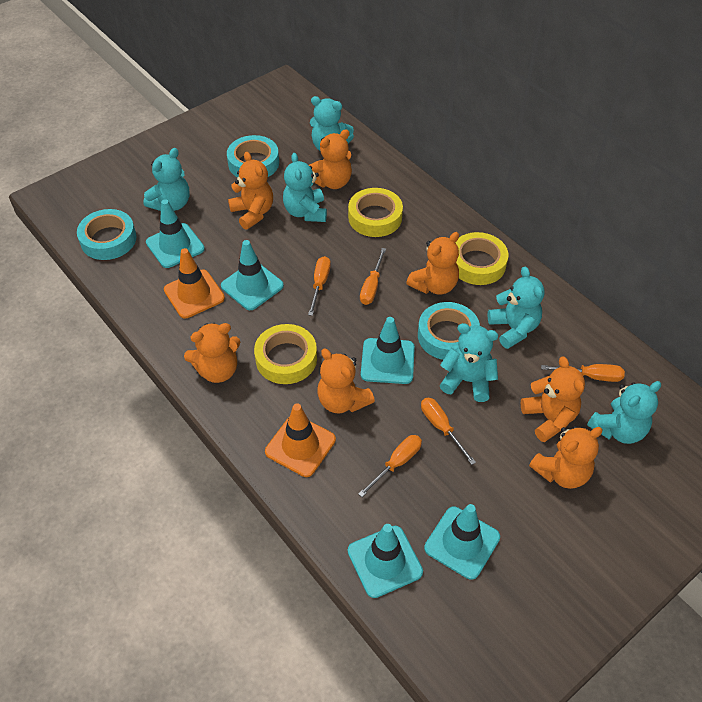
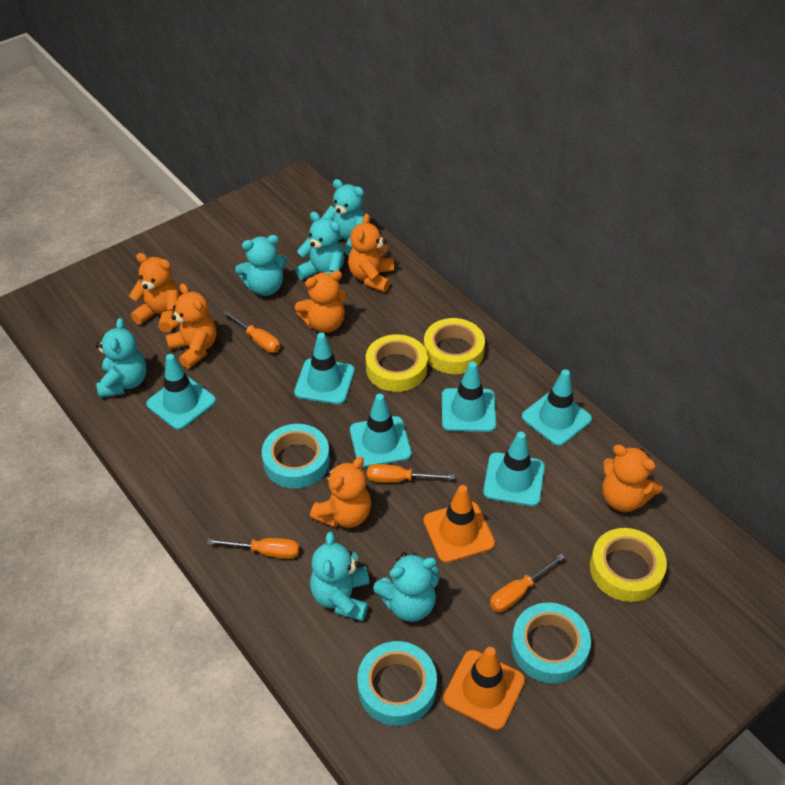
orange screwdriver: [308,256,331,316] [358,435,422,497] [360,248,386,305] [421,398,476,465] [541,364,625,382] = 5 -> [207,538,299,559] [223,310,280,353] [367,464,455,483] [490,554,565,612] = 4
orange teddy bear: [184,323,240,383] [228,152,273,230] [309,129,352,189] [317,348,375,414] [406,232,459,295] [521,356,585,442] [529,426,603,489] = 7 -> [129,253,180,332] [166,283,216,369] [295,270,347,333] [310,457,371,528] [348,213,394,292] [602,445,662,512] = 6
turquoise traffic cone: [146,199,205,268] [221,240,284,310] [348,524,423,598] [361,317,415,384] [424,504,500,580] = 5 -> [146,354,216,430] [294,333,355,404] [350,394,412,467] [442,362,496,432] [483,432,545,506] [522,369,592,446] = 6

